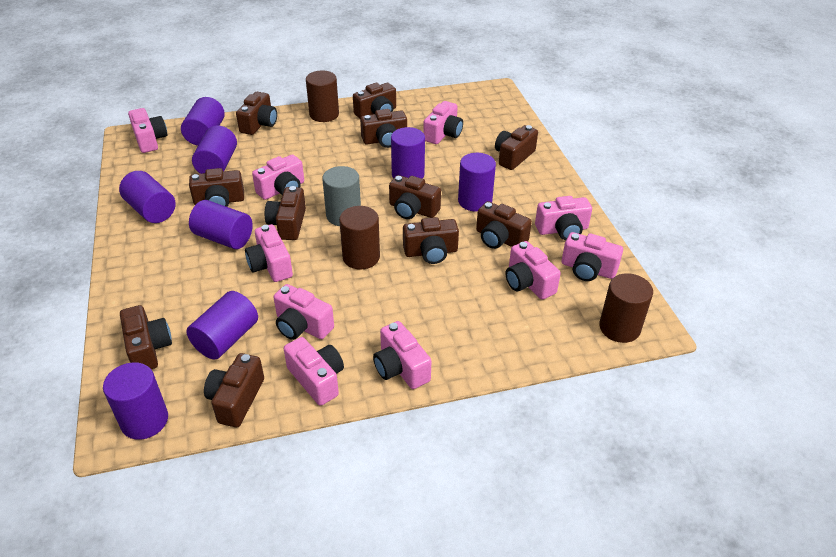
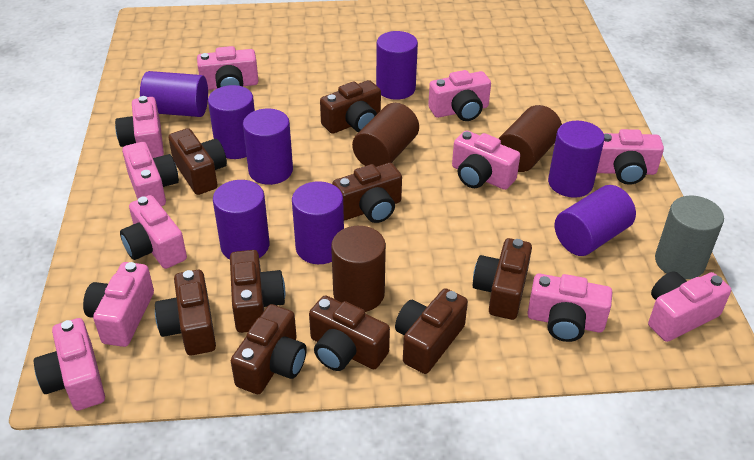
brown camera: [120,305,172,369] [189,168,244,207] [204,353,264,427] [236,92,277,135] [265,186,306,240] [353,83,396,119] [360,109,407,148] [389,175,441,219] [403,217,459,264] [476,201,532,249] [495,125,538,170] = 11 -> [155,270,216,356] [168,128,227,195] [230,250,285,333] [231,304,307,394] [309,295,390,371] [320,80,381,134] [332,163,402,223] [395,288,468,374] [473,238,532,320] = 9
pink camera: [128,108,168,153] [245,224,293,282] [252,154,304,200] [273,284,334,340] [284,337,344,406] [373,321,431,389] [423,101,463,144] [505,241,561,300] [535,196,592,240] [562,232,623,281] = 10 -> [34,318,105,411] [83,262,154,347] [115,96,164,158] [120,195,187,269] [122,142,179,206] [197,46,258,90] [428,70,491,121] [452,130,520,190] [527,274,612,342] [597,129,664,185] [648,271,731,342] = 11

